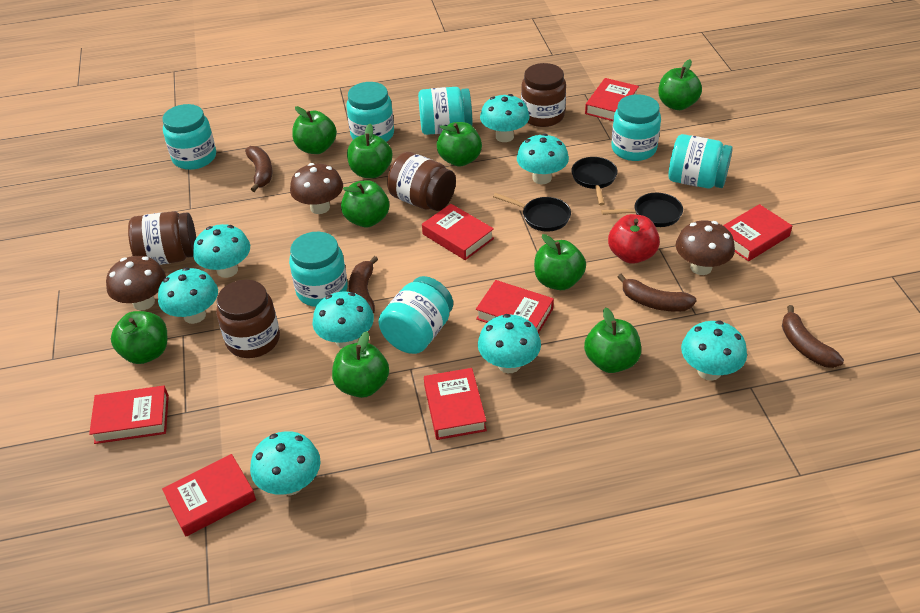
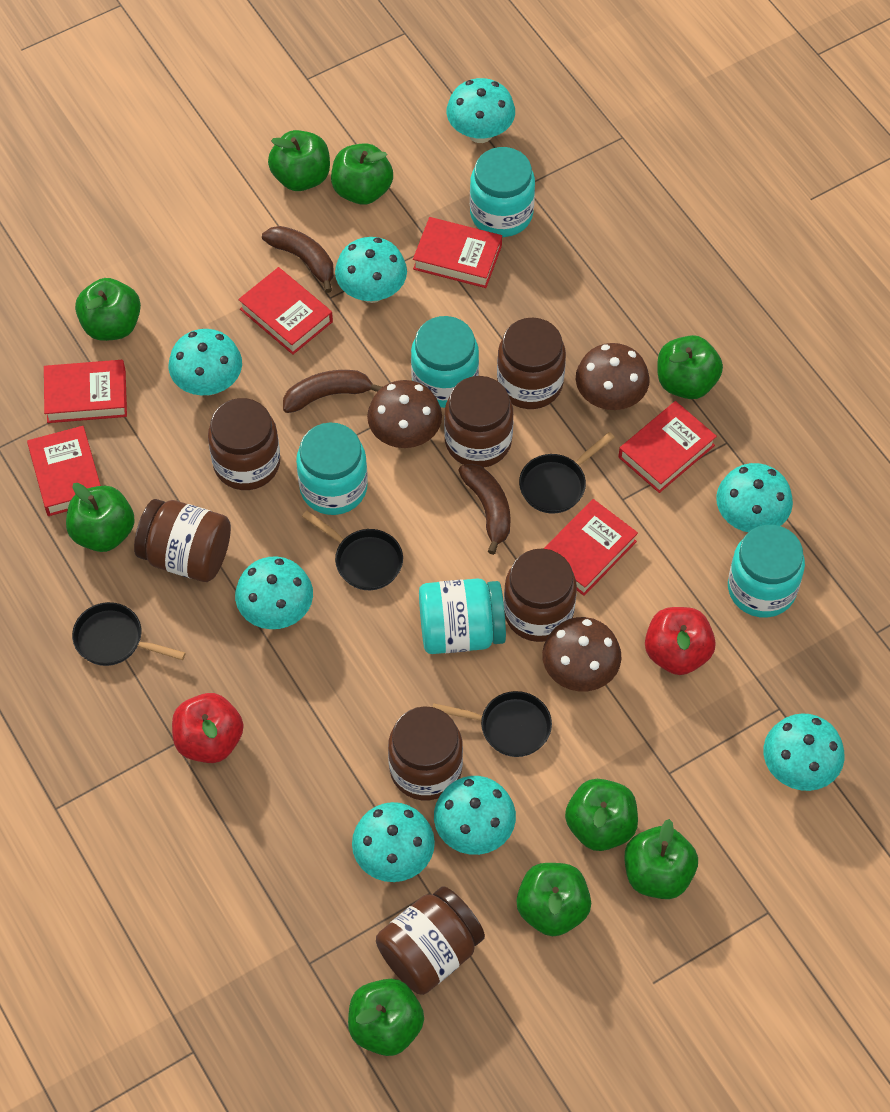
black pan: [493,193,571,232] [571,157,618,205] [601,193,683,227] = 3 -> [72,602,186,666] [302,511,403,590] [433,691,552,757] [519,432,615,514] = 4
brown banana: [245,146,272,192] [349,256,378,314] [618,274,697,312] [782,305,844,368] = 4 -> [262,226,334,293] [283,370,382,413] [458,464,511,555] = 3
brown jar: [128,211,196,265] [216,280,280,358] [387,152,456,211] [521,63,566,127] = 4 -> [134,499,231,582] [208,398,280,490] [376,886,485,995] [388,706,463,800] [444,376,513,468] [497,317,566,409] [504,549,577,642] = 7
red apple: [608,214,660,264] = 1 -> [172,693,244,763] [645,607,716,675] = 2
red book: [89,386,169,444] [162,454,256,536] [422,204,494,260] [424,368,487,440] [476,280,554,334] [585,78,639,121] [723,204,792,261] = 7 -> [27,426,101,516] [44,360,127,423] [238,267,333,355] [413,217,502,288] [543,499,638,596] [618,401,717,493] = 6
turquoise jar: [162,104,216,170] [289,232,348,307] [347,82,394,142] [378,276,453,354] [418,87,472,135] [611,94,661,161] [668,134,733,188] = 7 -> [296,423,368,515] [411,316,479,408] [419,578,506,654] [470,147,535,237] [728,525,805,618] = 5

